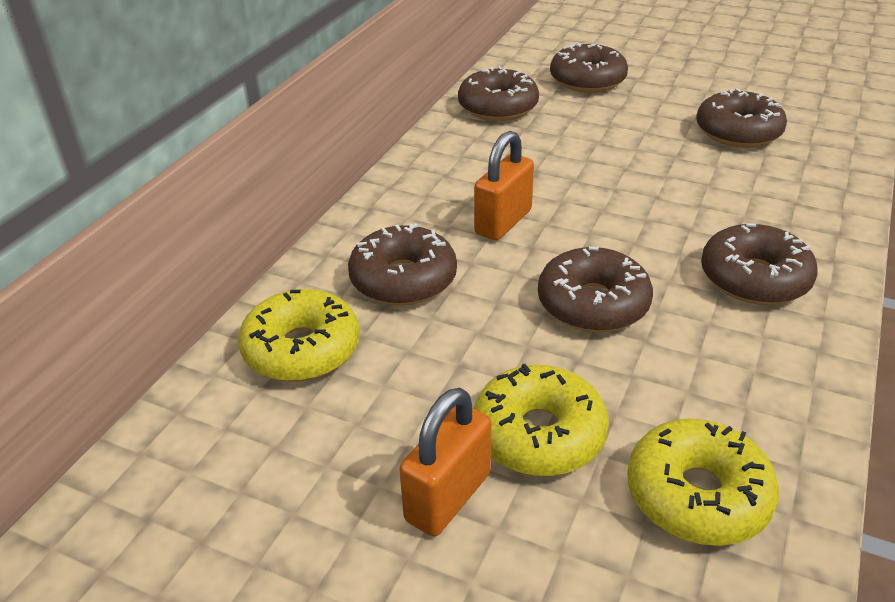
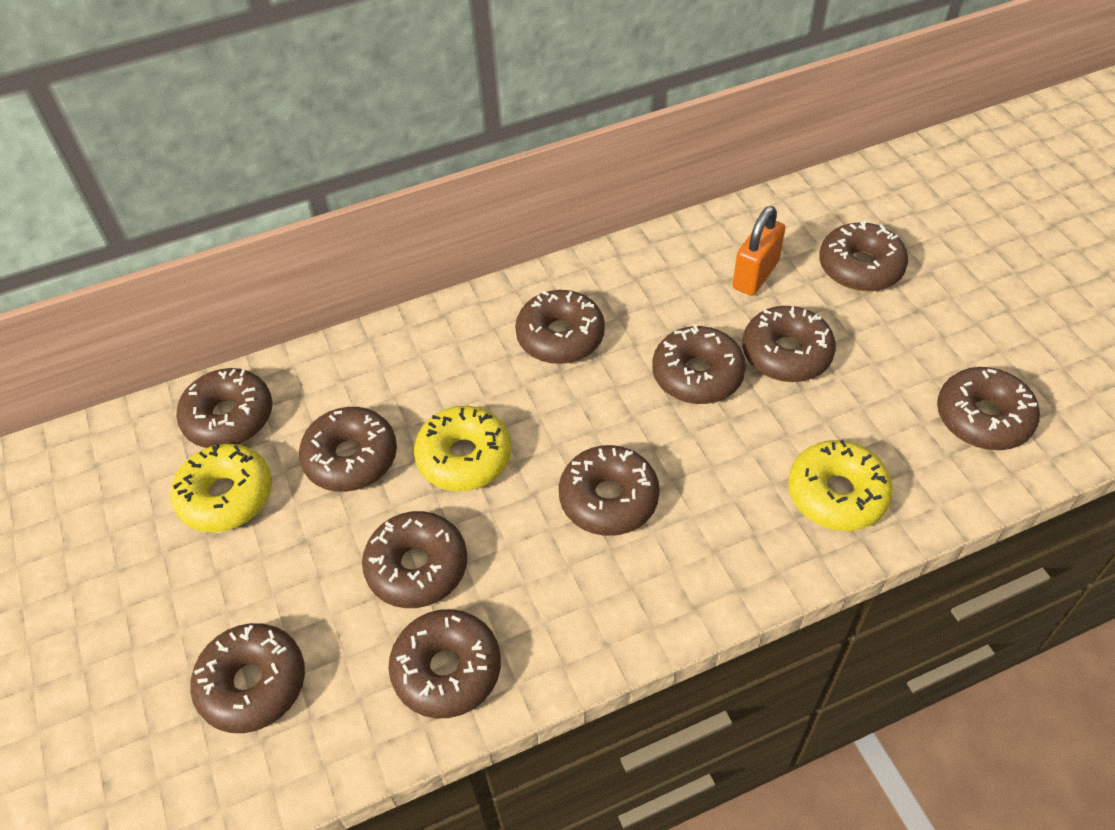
brown donut: [348,223,457,306] [458,66,539,121] [538,247,653,332] [550,42,628,93] [696,88,787,148] [701,223,818,305] = 6 -> [176,368,272,448] [190,623,305,733] [299,407,397,492] [362,511,467,608] [389,609,501,719] [515,290,605,364] [559,445,660,536] [652,325,746,404] [742,306,836,382] [819,220,908,292] [937,367,1040,450] = 11
orange padlock: [399,387,492,537] [474,131,534,240] = 2 -> [733,206,785,296] = 1

